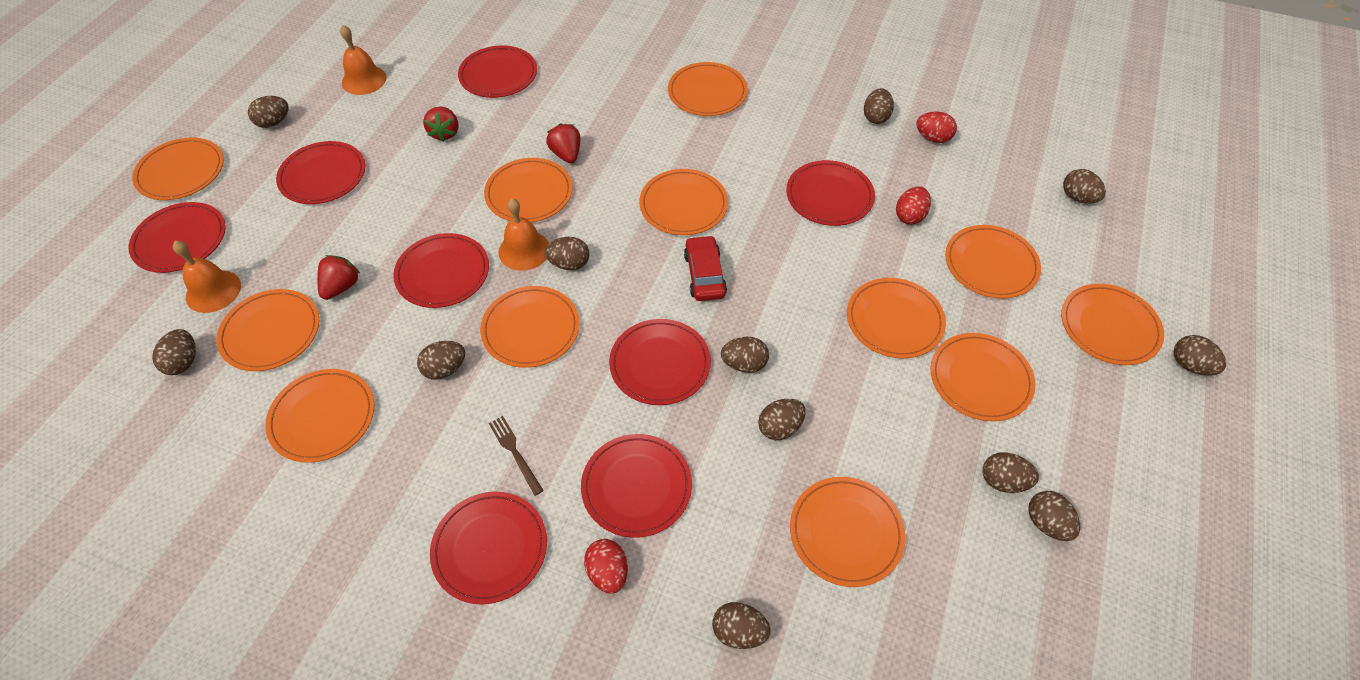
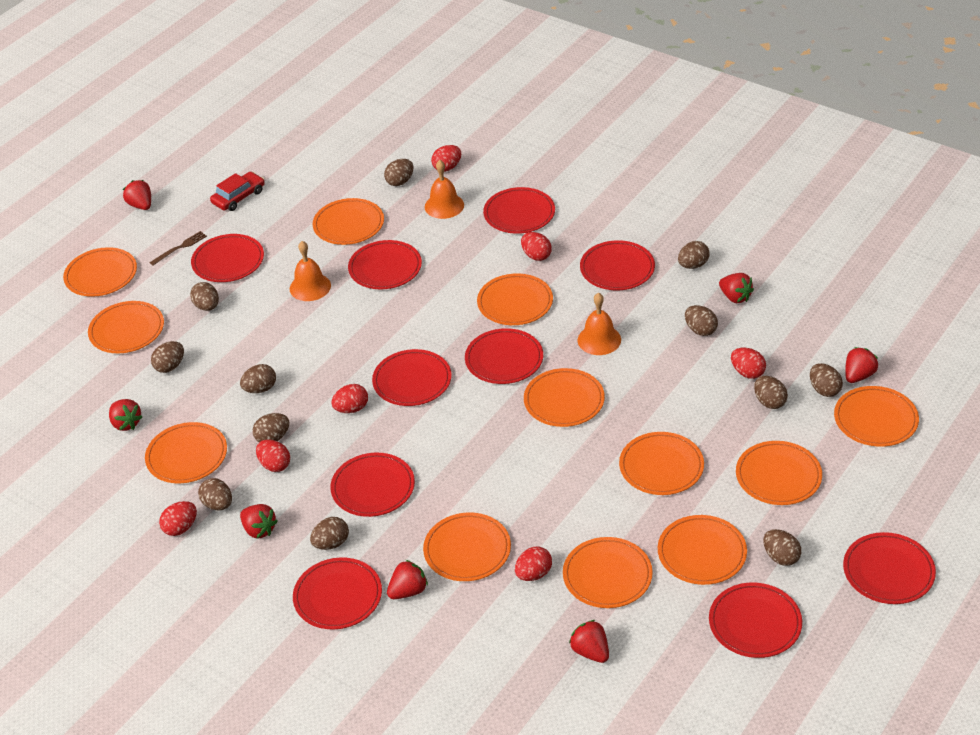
red egg: [584,539,628,594] [896,187,931,224] [916,111,957,143] = 3 -> [159,501,197,536] [256,440,290,472] [331,384,368,413] [431,145,461,172] [515,547,552,581] [521,232,552,261] [731,348,766,379] = 7
red plate: [129,202,226,273] [276,141,365,204] [393,233,489,308] [430,492,547,604] [458,45,537,98] [581,434,692,538] [609,319,711,405] [786,160,875,226] = 8 -> [191,234,264,282] [293,557,382,629] [331,453,415,517] [348,240,422,289] [372,349,452,406] [465,328,543,384] [483,187,555,234] [580,240,655,290] [709,582,802,658] [843,532,936,604] = 10
red strawberry: [317,255,360,300] [423,106,458,142] [546,123,581,163] = 3 -> [109,399,142,431] [123,180,151,210] [240,504,277,538] [387,560,428,599] [569,620,609,663] [719,273,754,303] [845,347,878,383] = 7

